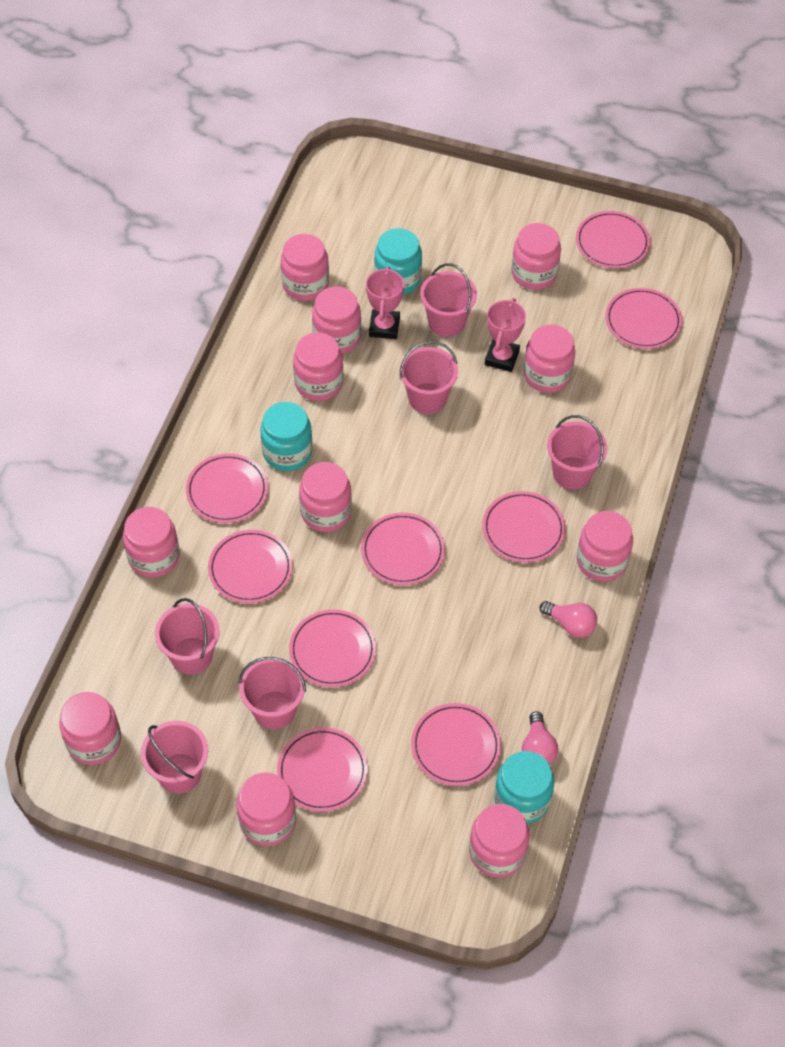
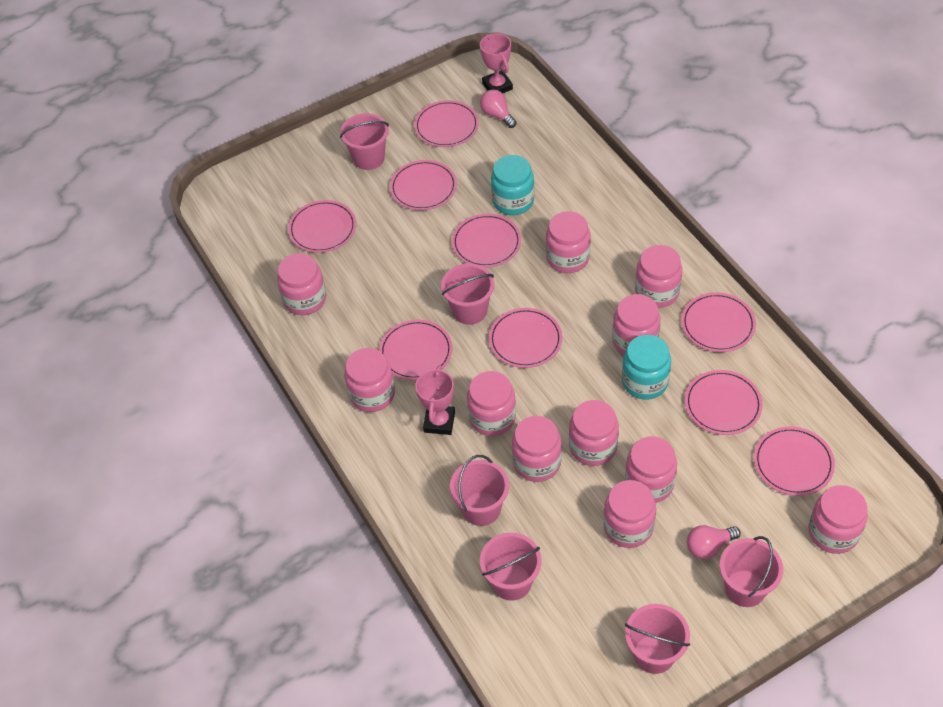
turquoise jar: [260,402,312,471] [374,228,422,295] [494,751,554,824] = 3 -> [491,155,534,215] [622,335,671,400] = 2

